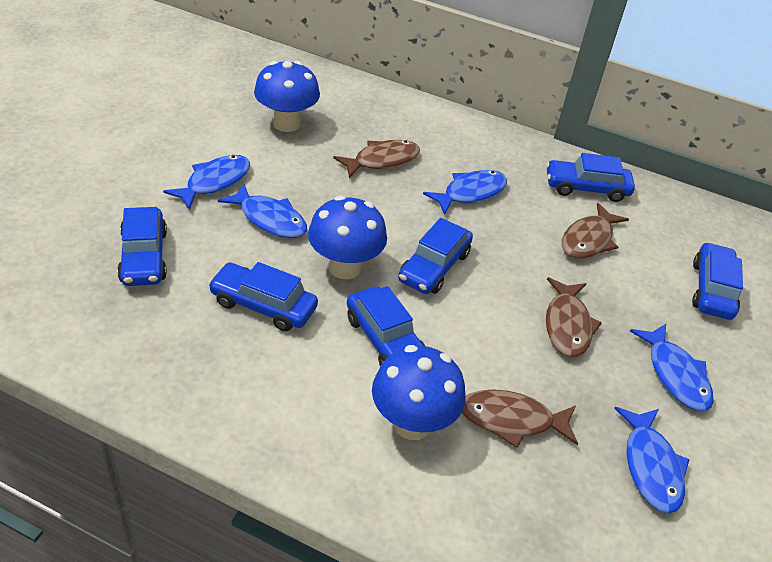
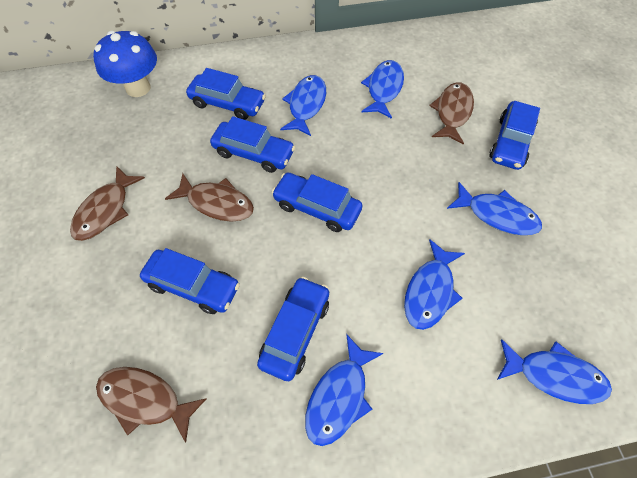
blue fish: [163,155,250,210] [218,184,307,238] [423,170,507,215] [614,407,690,513] [630,324,714,411] = 5 -> [280,75,326,136] [305,334,384,446] [361,60,404,119] [404,239,465,330] [447,182,542,235] [497,339,612,404] = 6
blue mushroom: [254,61,320,132] [308,196,387,279] [372,345,466,440] = 3 -> [93,31,157,97] = 1

